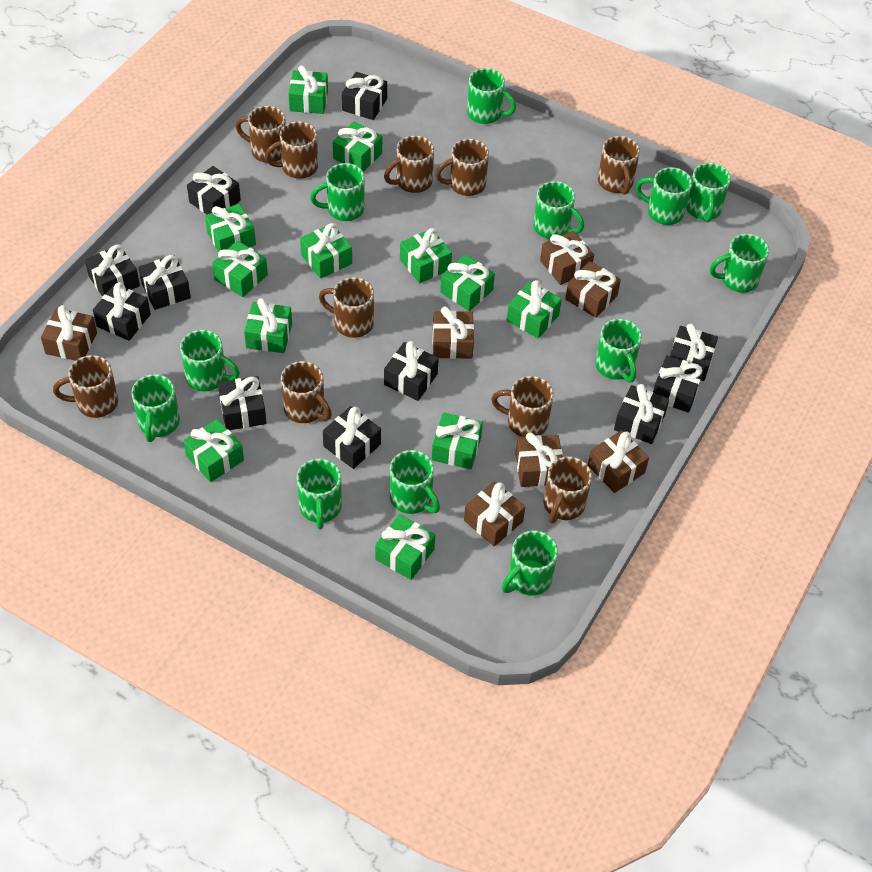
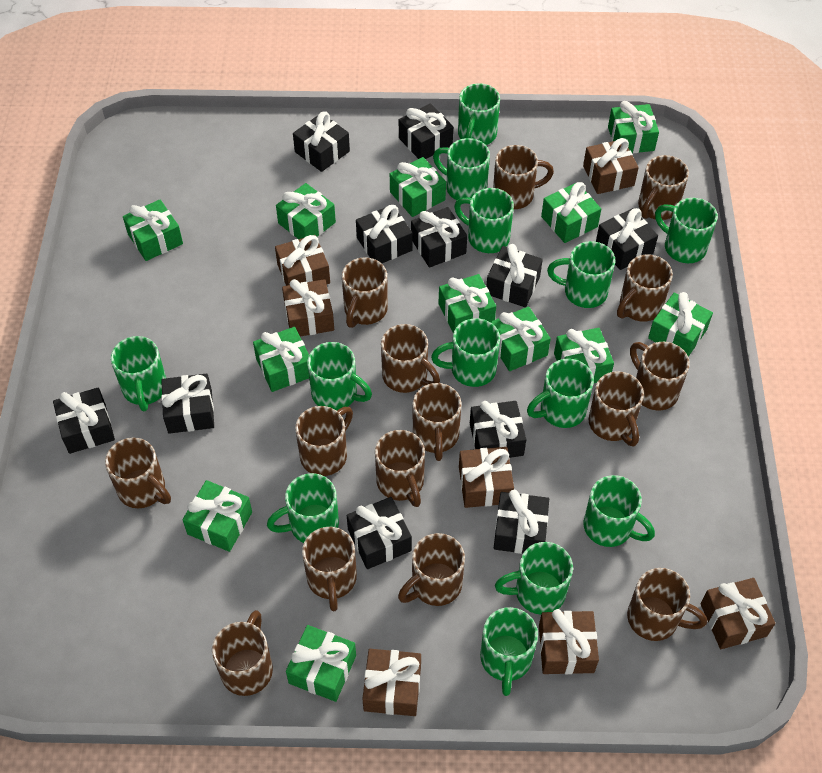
brown mug: [53,355,118,418] [235,106,286,163] [265,121,318,179] [281,361,332,423] [319,277,374,338] [384,135,434,193] [435,139,489,196] [491,376,554,437] [543,456,592,524] [598,136,640,195] = 10 -> [105,437,171,508] [212,610,273,696] [295,406,353,476] [302,527,357,611] [342,257,388,328] [375,430,425,507] [381,324,440,393] [398,533,465,606] [413,383,462,461] [493,145,554,209] [589,371,644,447] [617,255,673,322] [627,568,707,641] [630,342,690,411] [638,155,689,220] = 15
green mug: [131,374,180,442] [180,330,240,392] [297,458,342,530] [310,163,365,221] [390,450,440,514] [467,68,516,124] [502,530,558,596] [533,181,584,239] [595,319,642,383] [636,167,692,225] [686,163,731,222] [710,234,769,293] = 12 -> [111,336,166,411] [267,473,339,543] [307,342,372,411] [431,318,500,387] [433,138,490,200] [454,188,514,253] [458,83,500,145] [480,607,538,696] [495,542,573,615] [527,359,594,428] [547,241,615,308] [583,475,655,547] [655,198,718,263] = 13

